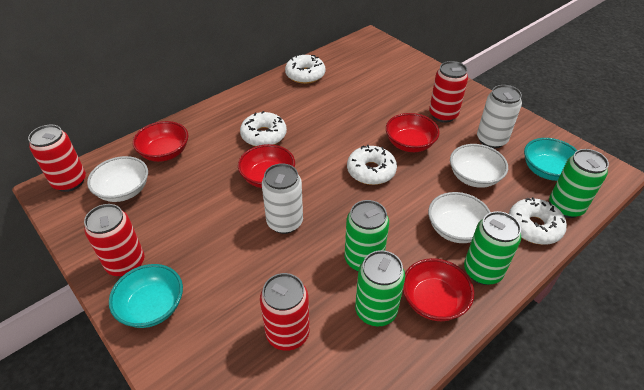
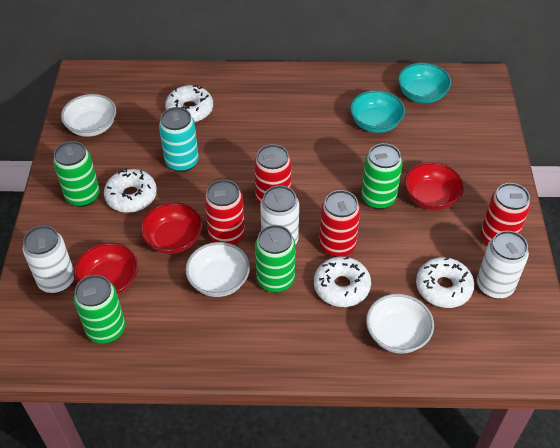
red bowl: [133,121,188,162] [238,144,295,188] [386,113,440,152] [403,258,474,321] = 4 -> [73,242,138,295] [140,202,202,254] [404,162,464,210] = 3
turquoise can: none = 0 -> [159,107,199,172] = 1
white can: [262,163,303,234] [477,85,522,149] = 2 -> [23,225,74,293] [260,185,299,245] [477,231,529,299] = 3

